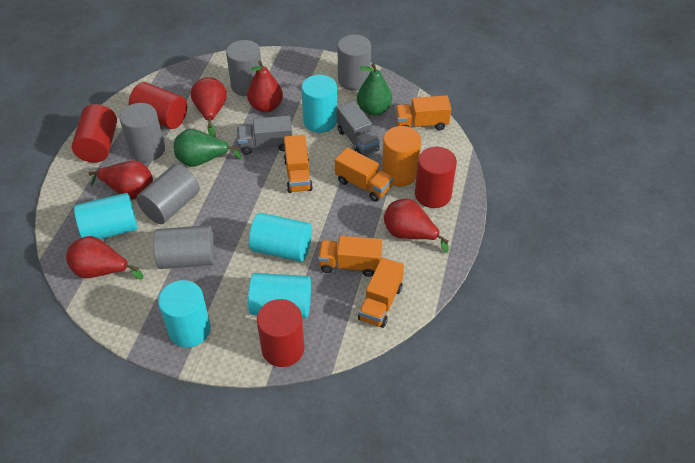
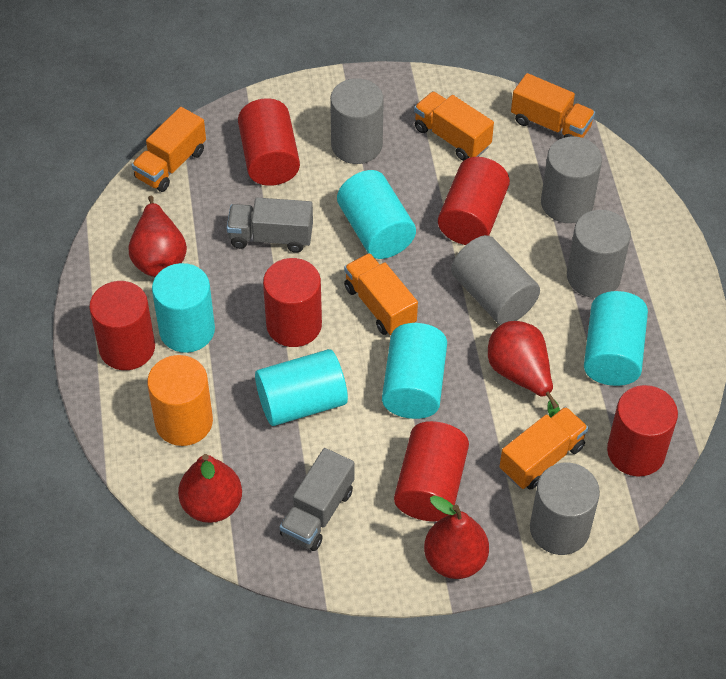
green pear: [174,129,242,167] [357,63,392,116] = 2 -> none = 0
red cylinder: [72,104,117,163] [129,82,187,129] [257,299,304,367] [415,147,457,208] = 4 -> [89,281,155,370] [238,98,300,186] [263,258,322,347] [394,421,469,521] [438,157,510,245] [607,385,678,477] = 6
red pear: [66,236,143,280] [88,160,153,200] [191,77,227,137] [247,61,283,112] [384,199,449,253] = 5 -> [129,196,187,277] [178,454,242,523] [424,496,489,579] [488,321,560,417] = 4

